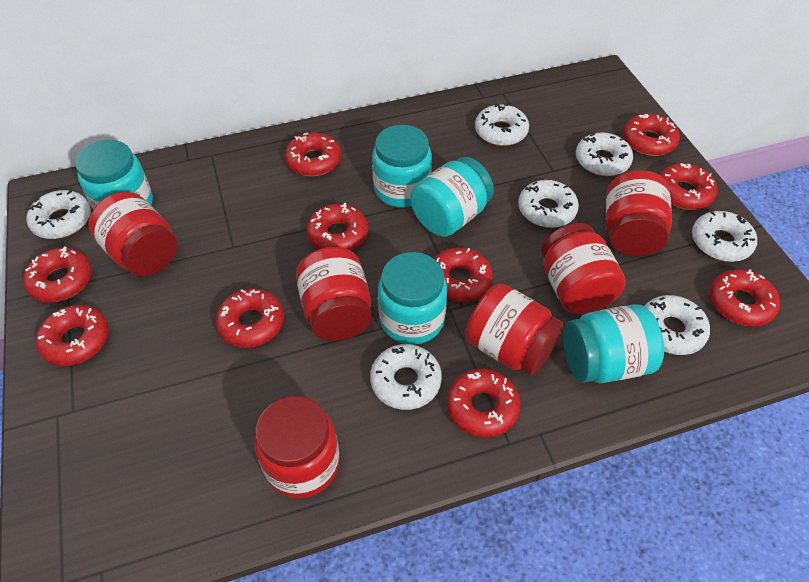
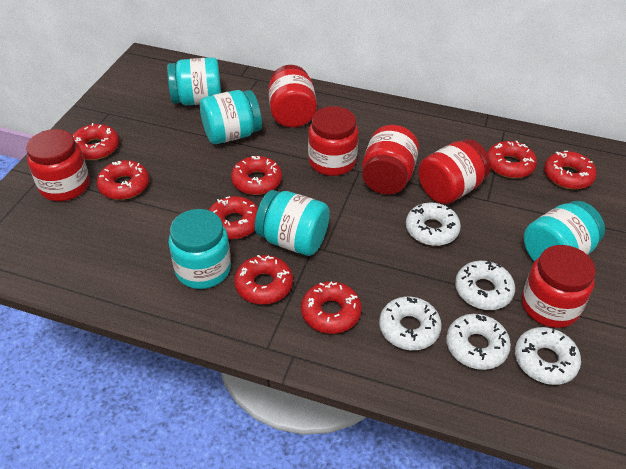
red donut: [23,246,92,302] [36,305,109,366] [215,289,284,348] [285,133,341,176] [307,203,368,251] [434,247,493,302] [447,369,521,438] [623,114,680,156] [659,163,718,210] [710,269,780,327] = 10 -> [72,123,119,160] [97,160,149,200] [209,196,258,239] [231,156,282,195] [234,255,293,304] [301,282,362,334] [487,141,537,178] [544,151,597,189] = 8
white donut: [26,190,91,239] [370,344,442,410] [475,103,529,146] [518,180,579,228] [576,132,633,176] [645,295,710,355] [692,211,757,262] = 7 -> [379,297,442,350] [406,203,461,246] [446,314,511,370] [455,260,515,310] [515,327,581,385] = 5

